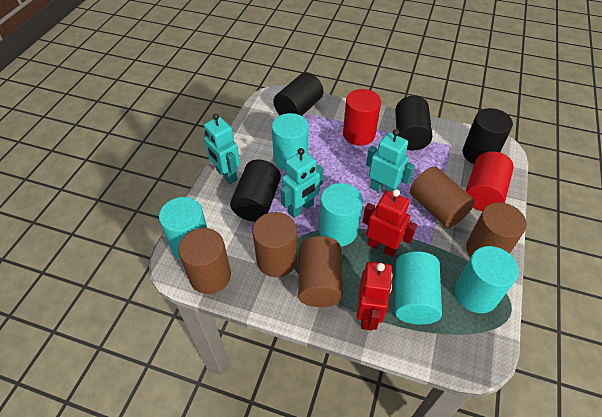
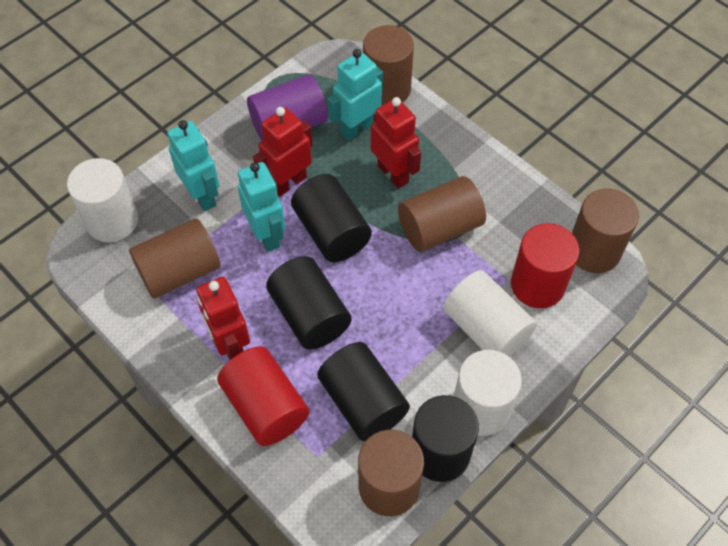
purple cylinder: none = 0 -> [247,74,328,141] = 1
red robot: [357,262,393,331] [363,189,417,257] = 2 -> [196,277,250,360] [253,107,313,197] [371,97,421,189] = 3
turquoise cylinder: [159,197,207,260] [272,113,309,171] [319,183,363,246] [395,251,442,325] [455,246,519,313] = 5 -> none = 0
white cylinder: none = 0 -> [67,158,138,242] [443,270,537,357] [454,350,522,436] = 3

